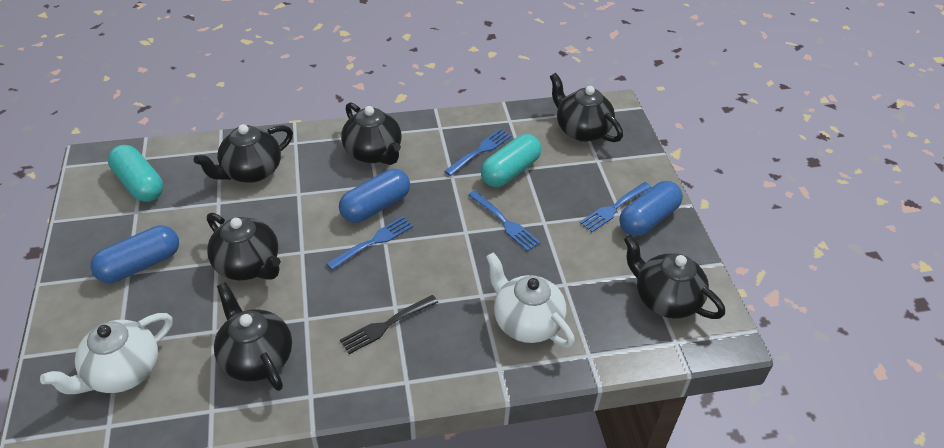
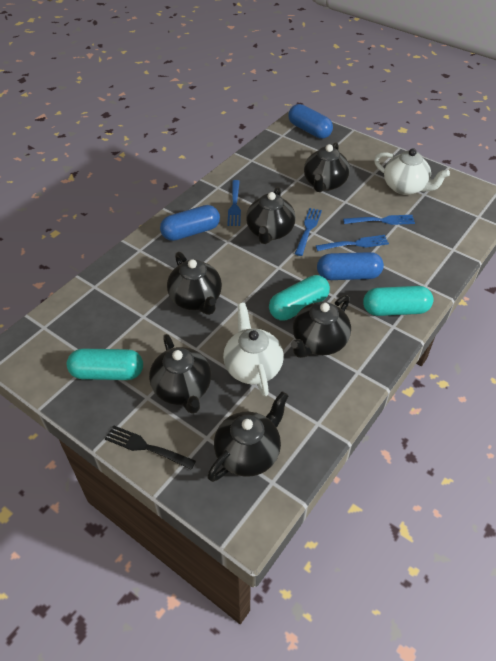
turquoise capsule: [108,145,163,202] [481,134,541,187] = 2 -> [67,349,143,380] [269,275,330,320] [363,286,433,316] = 3

